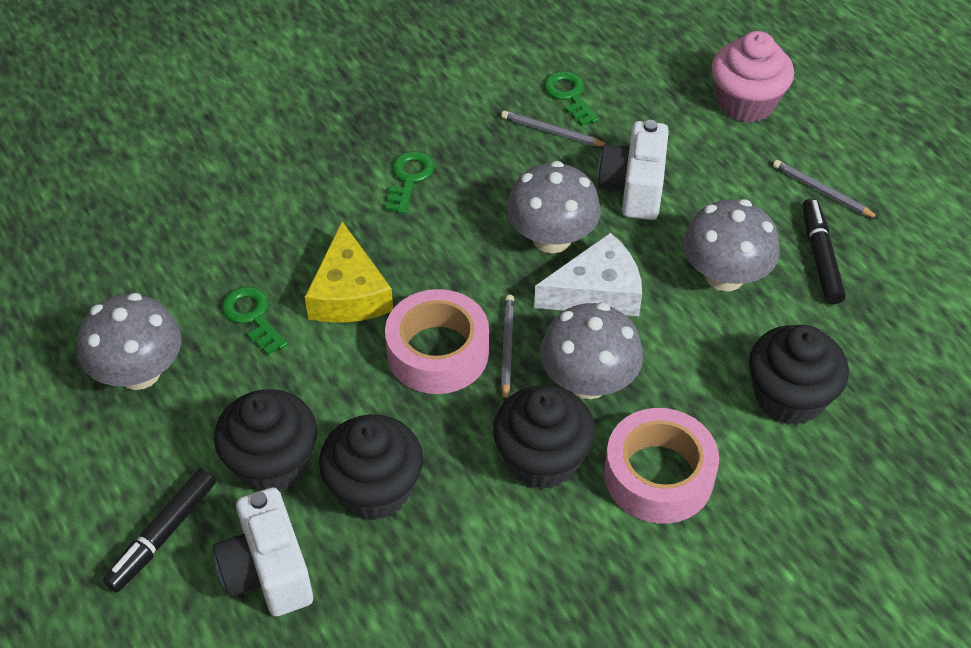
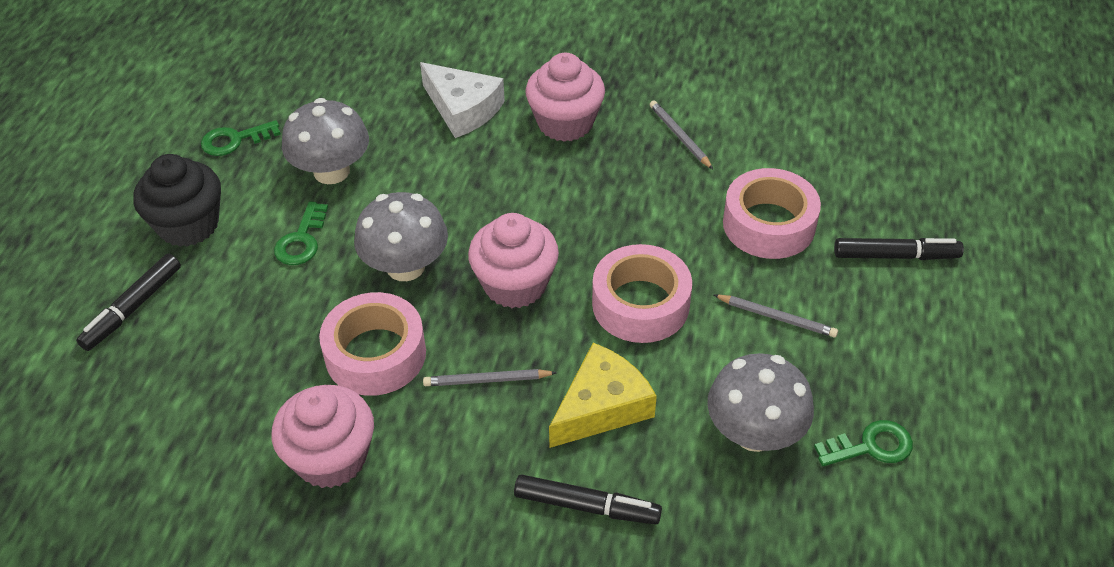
black cupcake: [214,389,317,491] [319,414,423,520] [493,386,596,489] [749,325,849,425] = 4 -> [133,154,221,247] = 1
black marker: [103,468,216,593] [802,198,846,304] = 2 -> [76,254,181,351] [514,475,662,524] [834,238,964,260] = 3
grey mushroom: [78,293,182,390] [507,161,601,253] [540,303,643,399] [683,199,780,291] = 4 -> [282,98,369,184] [354,192,448,281] [707,353,814,452] = 3
pink cupcake: [712,31,794,122] = 1 -> [272,385,374,488] [468,213,559,308] [525,53,605,142] = 3
pink tape: [385,289,489,394] [604,408,719,524] = 2 -> [319,292,426,396] [592,244,692,343] [723,168,821,259] = 3
white camera: [213,487,313,617] [598,120,669,220] = 2 -> none = 0

